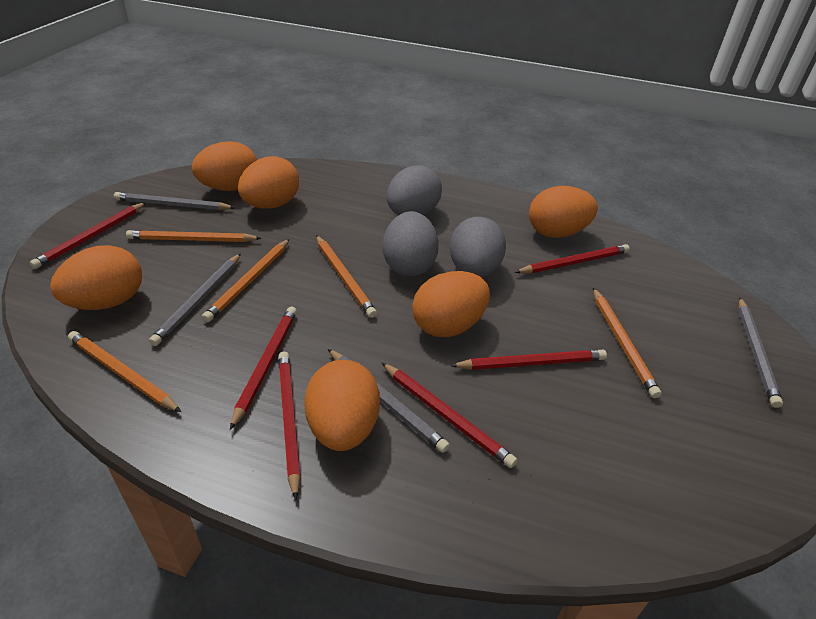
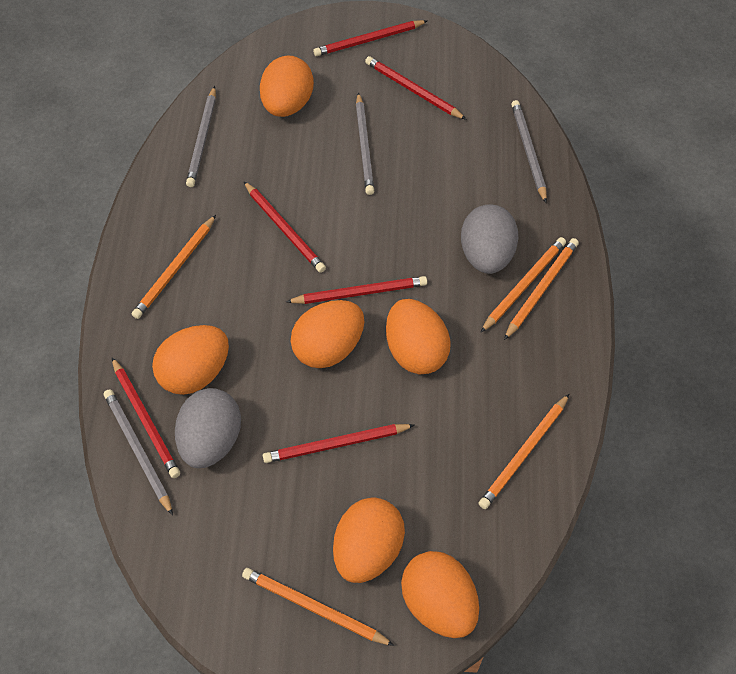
grey egg: [383,211,439,276] [387,165,442,215] [450,217,506,277] = 3 -> [175,388,241,468] [461,204,518,274] = 2

